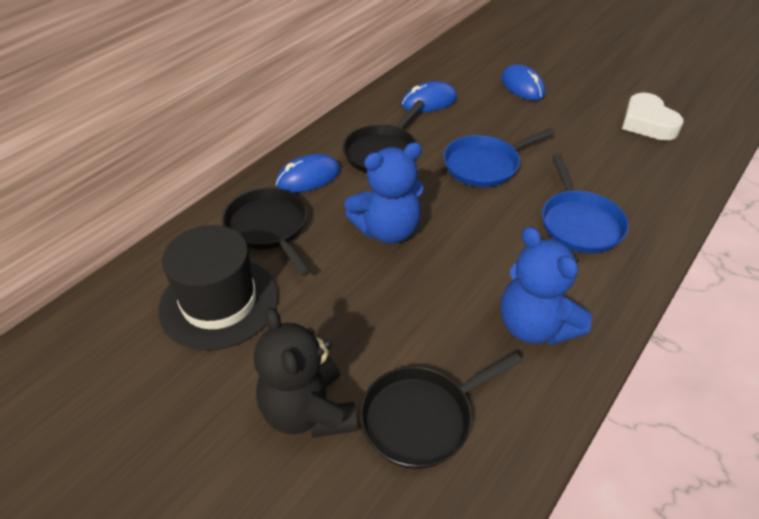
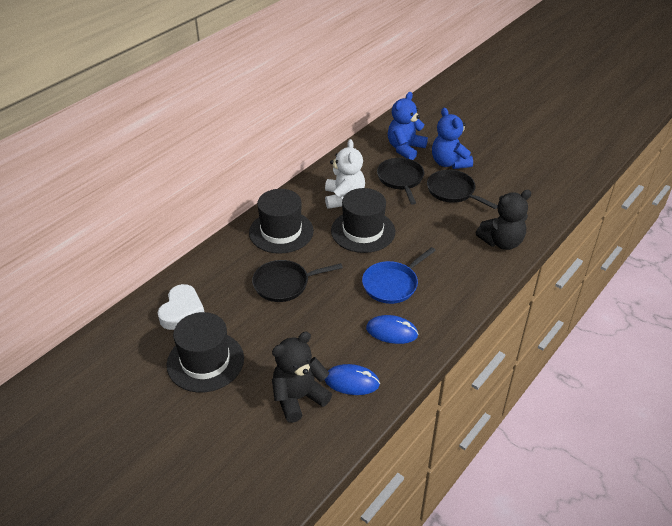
black hat: [158,225,278,350] = 1 -> [166,312,244,392] [249,189,314,254] [331,188,395,253] = 3
black teddy bear: [254,307,357,438] = 1 -> [272,332,332,423] [476,190,531,250] = 2
blue mouse: [276,154,340,193] [401,81,457,112] [501,64,545,101] = 3 -> [325,364,380,395] [366,315,418,344] = 2
blue pan: [443,128,555,187] [542,154,629,253] = 2 -> [362,247,436,304] = 1
white teddy bear: none = 0 -> [325,139,365,209] = 1

